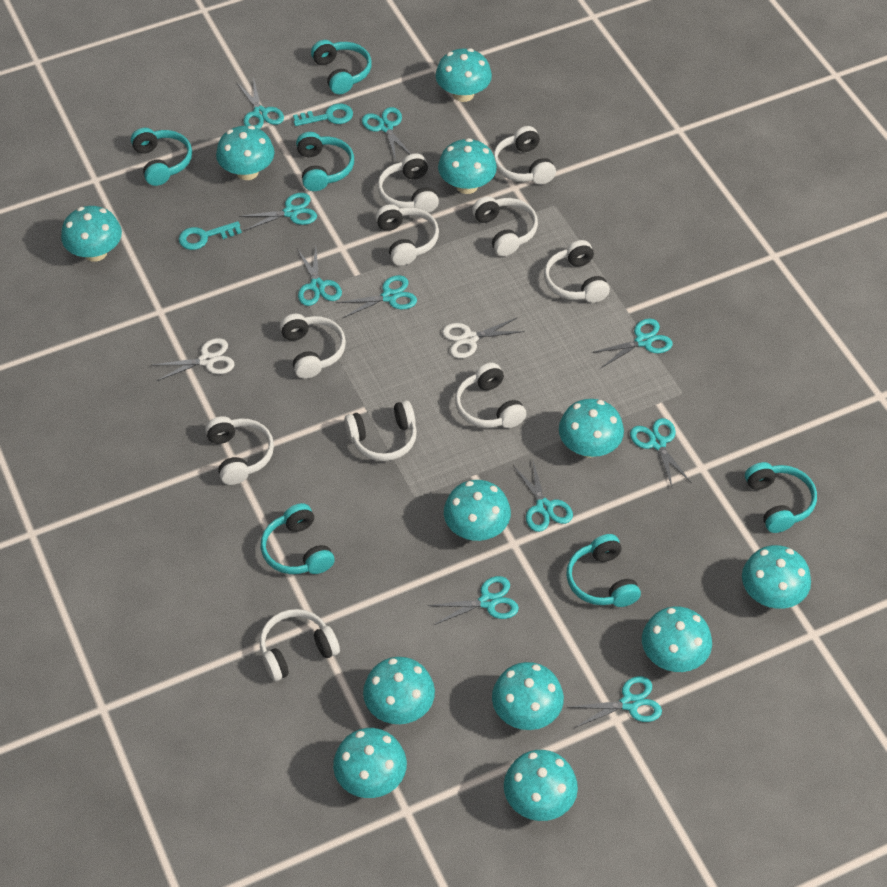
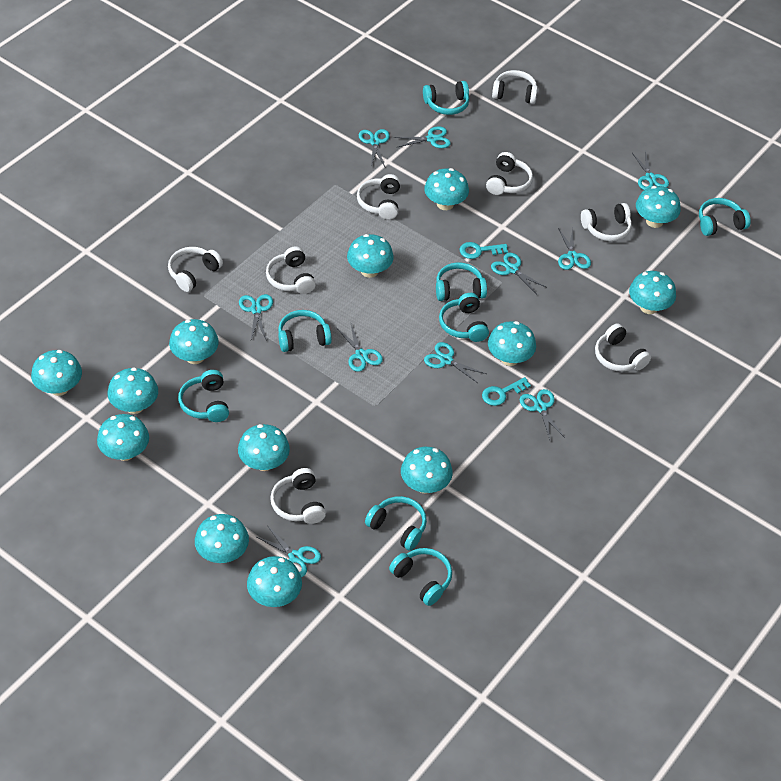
turquoise headphones: [131,128,192,186] [261,503,335,574] [296,132,354,191] [311,40,372,94] [566,534,641,607] [745,462,817,533] = 6 -> [178,370,229,422] [278,310,332,352] [365,496,427,551] [389,548,452,606] [423,81,469,115] [436,262,487,301] [439,293,489,342] [699,198,751,236] = 8
turquoise mushroom: [61,206,122,262] [216,126,275,180] [333,728,407,798] [363,657,435,724] [435,48,492,102] [438,138,497,194] [444,480,511,541] [492,662,564,730] [504,750,578,821] [559,399,624,457] [642,606,712,672] [742,545,811,609] = 12 -> [31,350,82,396] [97,414,149,461] [107,367,158,414] [169,319,219,364] [195,514,249,563] [238,424,290,471] [247,556,302,607] [347,234,394,278] [401,447,453,494] [424,168,469,210] [488,321,536,366] [629,271,676,314] [636,186,681,228] = 13
white headphones: [205,416,274,485] [260,609,340,681] [280,314,346,379] [344,400,417,461] [375,204,439,266] [377,153,439,213] [455,363,526,428] [472,196,538,256] [493,126,556,184] [544,240,610,303] = 10 -> [168,247,223,292] [266,246,316,294] [270,468,326,524] [357,174,400,220] [486,152,533,195] [492,70,538,104] [581,203,632,241] [595,323,651,372] = 8
white scissors: [153,338,235,381] [442,317,525,358] = 2 -> none = 0

